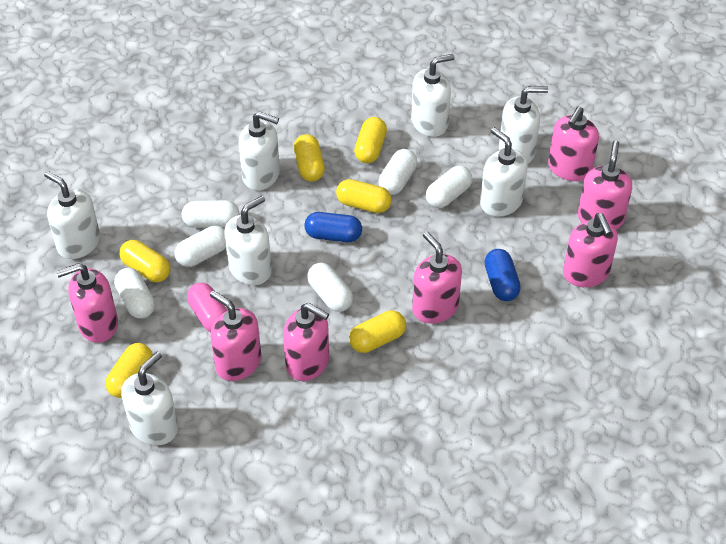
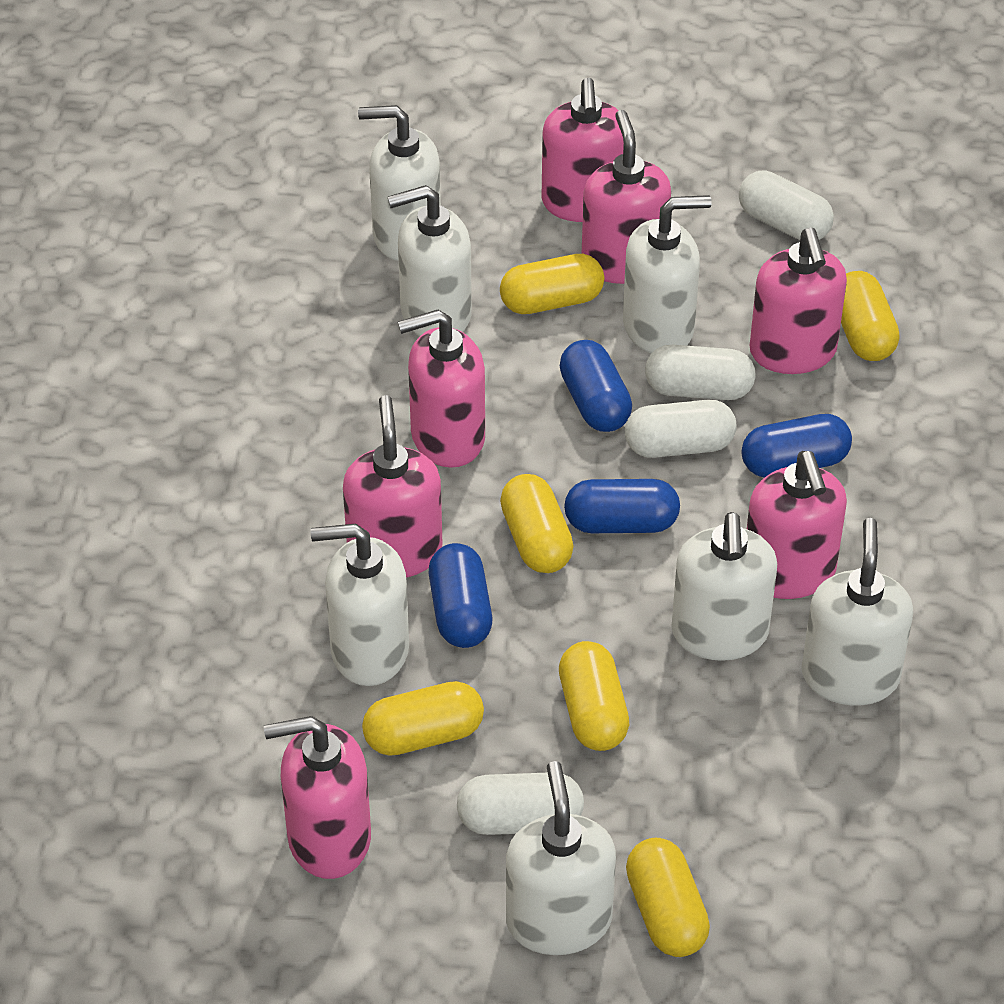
blue capsule: [305,212,362,242] [484,249,521,301] = 2 -> [429,543,492,648] [560,340,632,432] [564,479,680,533] [741,414,852,478] = 4
pink capsule: [187,283,228,332] = 1 -> none = 0
white capsule: [114,268,155,319] [174,226,226,267] [182,200,239,228] [307,263,353,312] [379,149,417,195] [426,166,472,208] = 6 -> [457,773,584,835] [625,400,737,458] [645,345,756,400] [739,170,834,240] = 4

